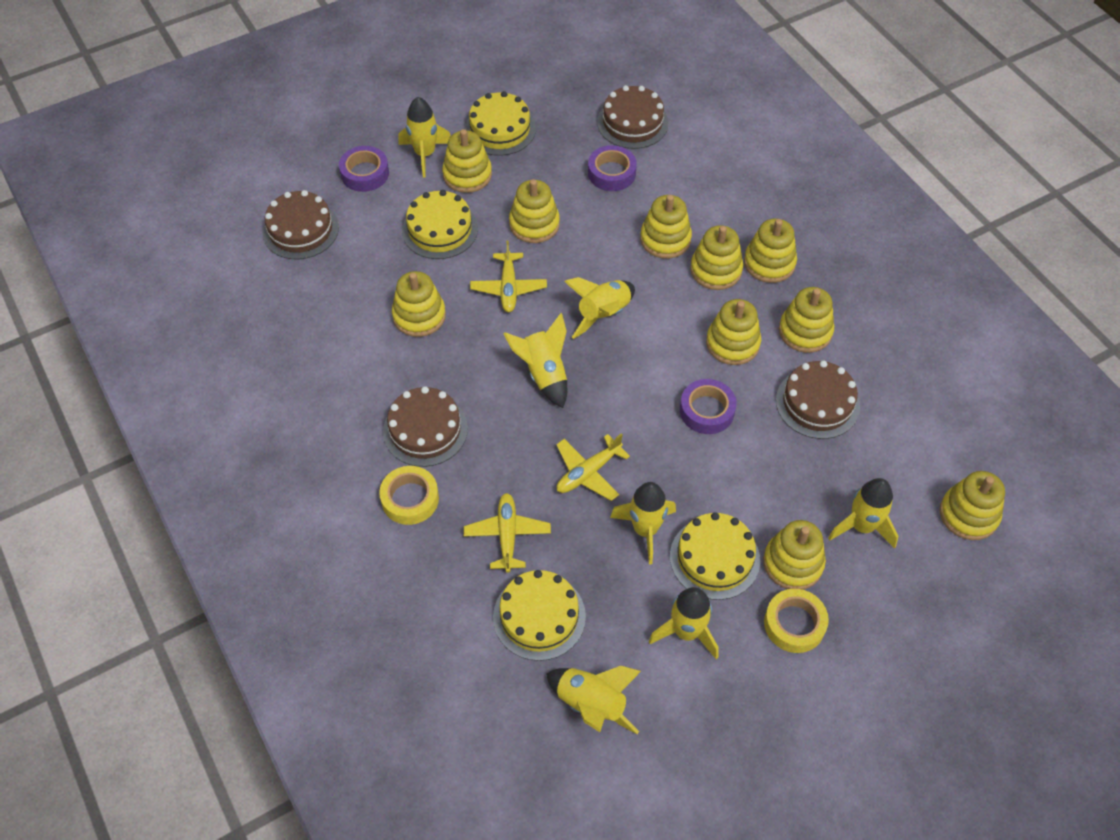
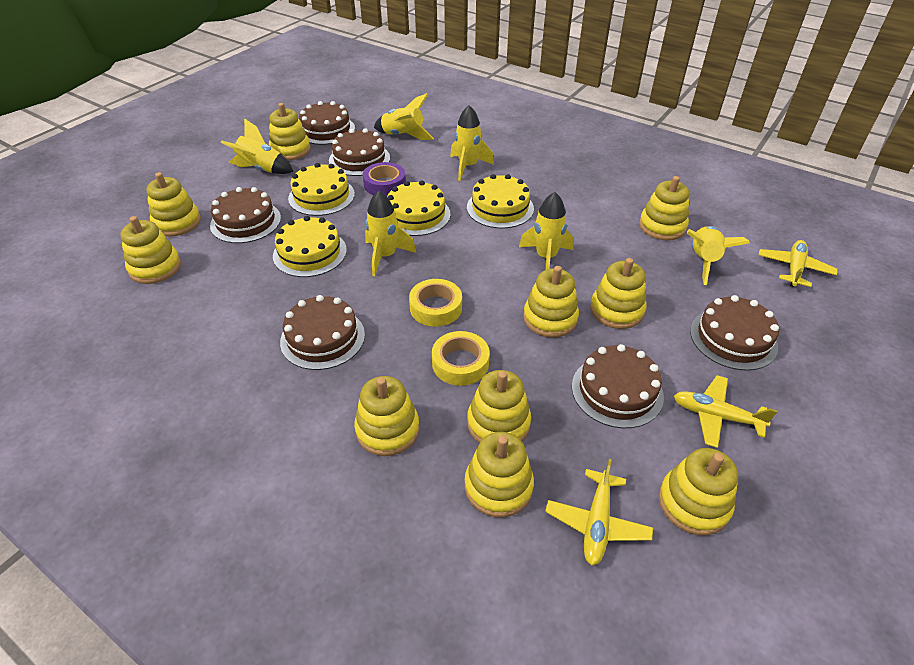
brown cake: [262,190,339,259] [383,386,468,467] [597,85,668,149] [776,360,860,439] = 4 -> [210,187,281,243] [280,295,365,370] [299,101,355,145] [329,128,390,176] [572,344,664,428] [690,295,779,371] = 6
purple tape: [339,146,389,192] [588,145,637,191] [680,379,737,434] = 3 -> [363,162,406,196] = 1
yellow rocket: [399,97,451,178] [503,313,567,408] [546,666,641,734] [564,277,635,339] [610,482,676,565] [649,587,719,659] [828,478,898,549] = 7 -> [221,118,294,174] [365,191,416,276] [374,93,434,140] [450,105,494,181] [519,192,574,270] [687,226,750,285] = 6

